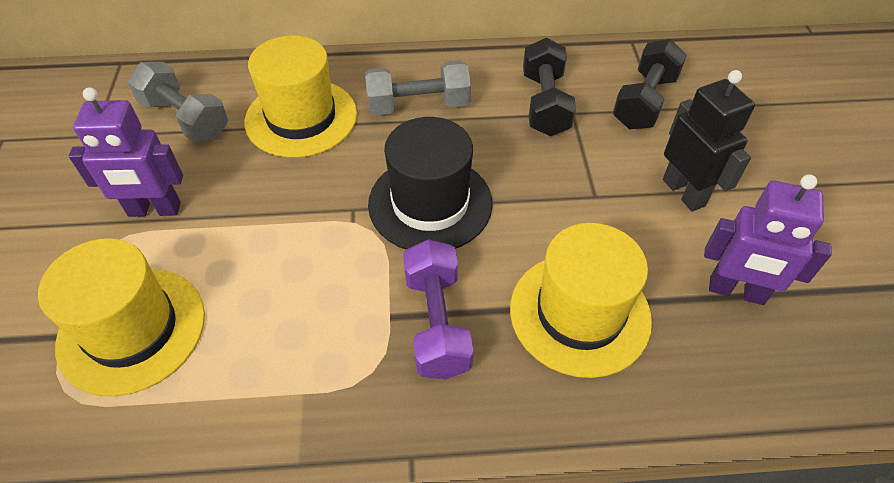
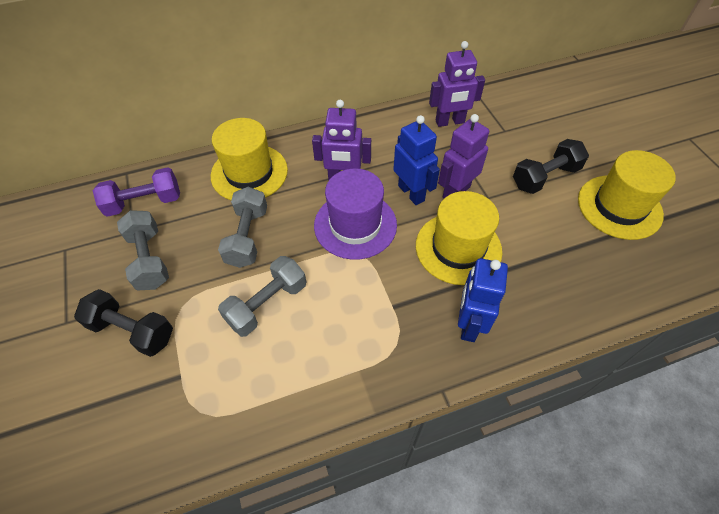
black hat: [368,117,493,249] = 1 -> none = 0
black robot: [663,70,755,211] = 1 -> none = 0
blue robot: none = 0 -> [393,115,440,205] [458,258,508,342] = 2
grey dumbbell: [128,62,228,142] [365,60,471,115] = 2 -> [117,210,169,290] [218,187,267,268] [218,256,306,337] = 3
purple hat: none = 0 -> [314,169,397,260] = 1
purple robot: [69,87,183,217] [704,174,832,305] = 2 -> [312,100,371,181] [429,41,485,127] [438,114,489,198] = 3

